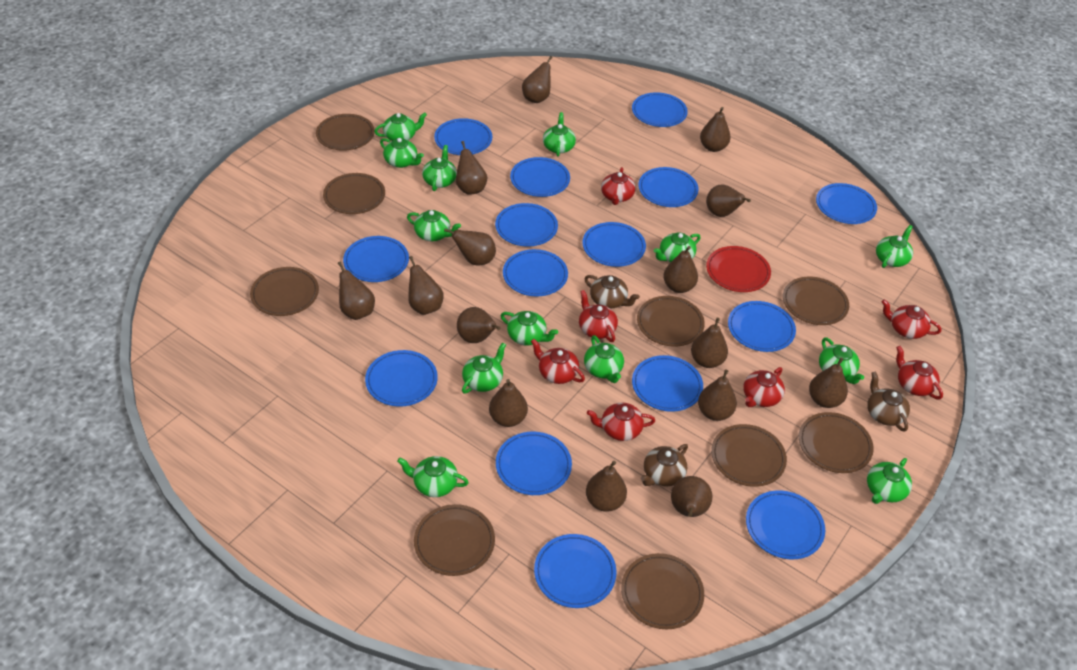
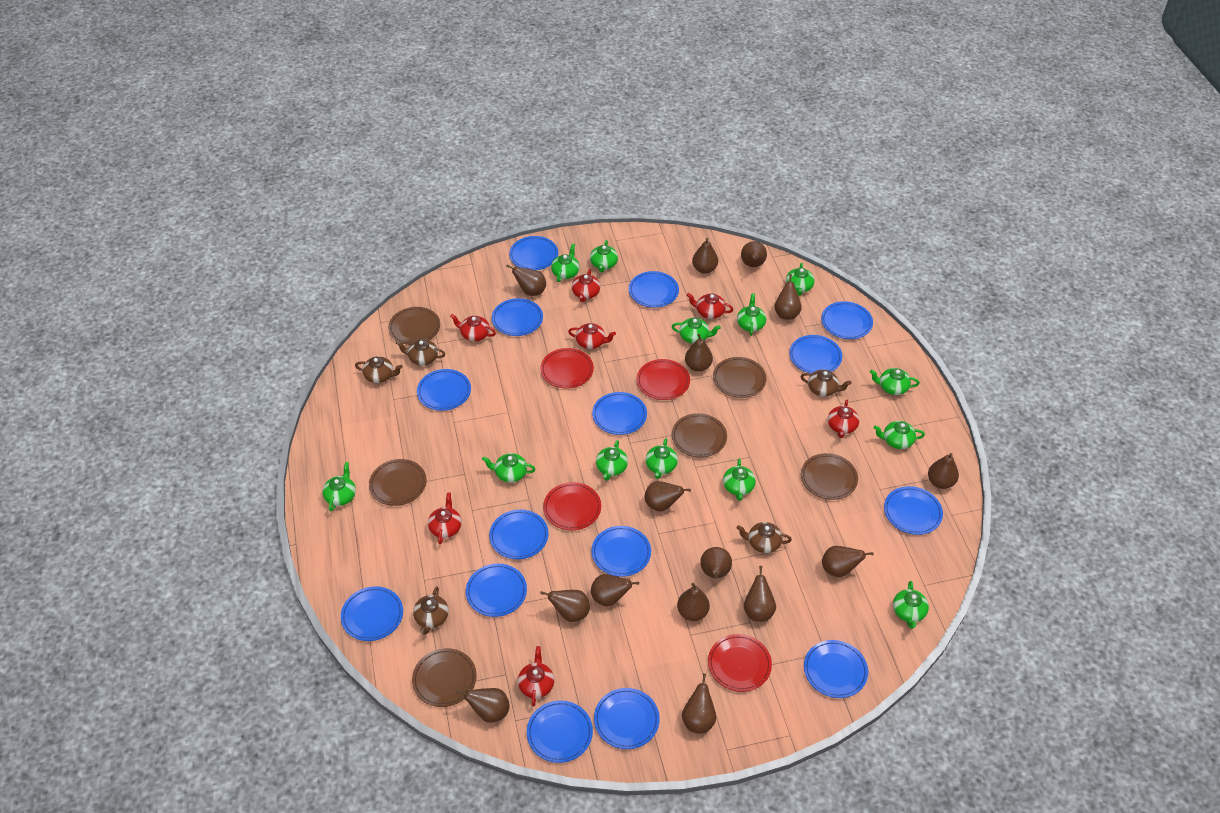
brown plate: [250,267,319,316] [316,114,375,151] [323,173,385,214] [414,504,495,576] [621,553,704,629] [637,296,705,346] [711,424,787,487] [783,277,849,325] [799,412,874,473] = 9 -> [369,459,427,506] [388,307,440,345] [412,648,477,707] [672,413,727,457] [713,357,767,398] [801,453,858,500] = 6
brown teapot: [584,275,640,309] [641,444,688,486] [867,372,910,432] = 3 -> [355,356,403,383] [396,339,445,366] [413,586,449,635] [737,522,792,553] [801,370,852,397] = 5
red plate: [706,246,771,292] = 1 -> [540,348,594,388] [543,482,601,530] [637,359,690,400] [708,634,772,692] = 4

